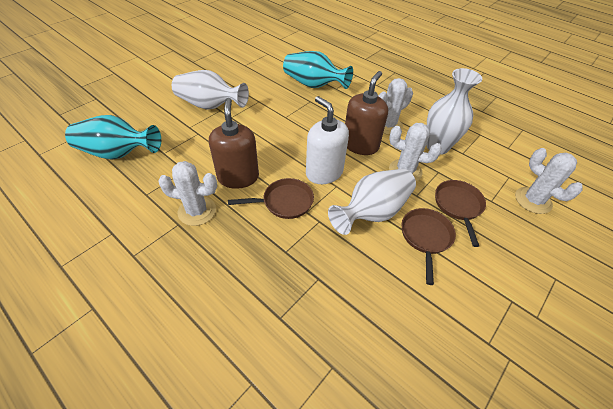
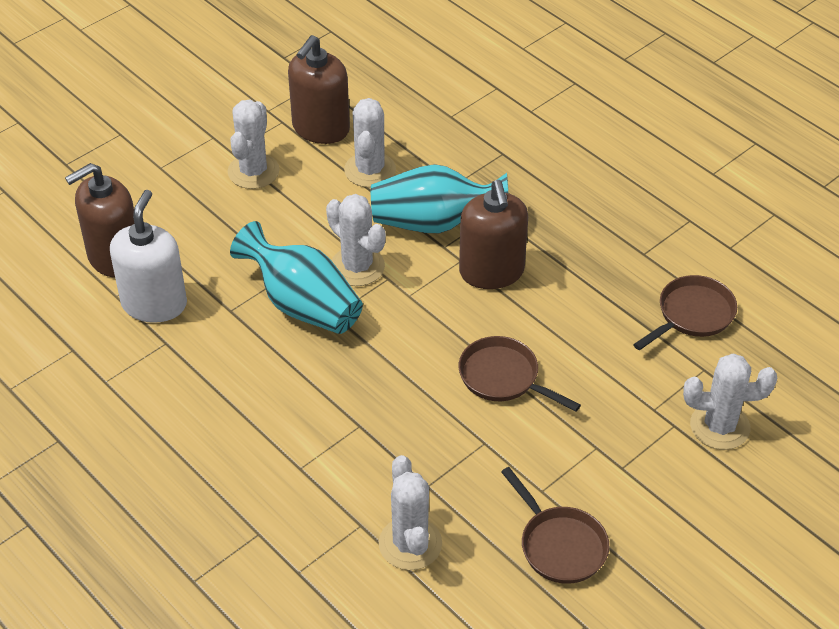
brown soap dispenser: [209,98,259,189] [345,71,388,155] = 2 -> [65,163,135,278] [288,35,350,144] [459,180,528,289] = 3
white cactus: [158,161,217,226] [378,78,413,135] [389,123,442,181] [515,148,582,214] = 4 -> [228,100,280,189] [326,194,386,286] [344,98,396,187] [379,455,442,570] [683,353,777,450] = 5
white vase: [172,70,249,110] [328,169,416,235] [427,68,482,155] = 3 -> none = 0

